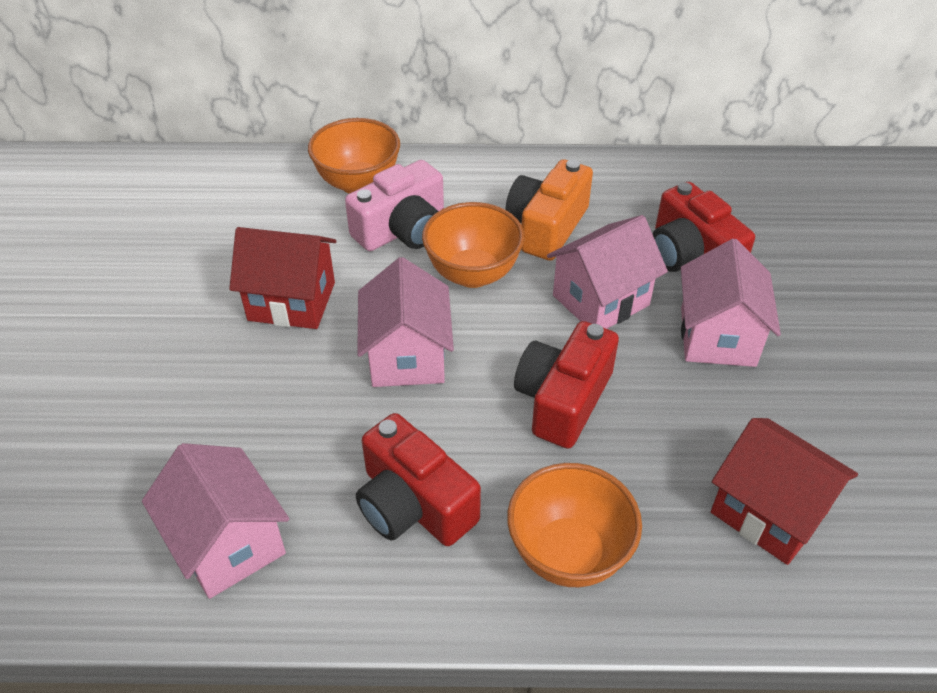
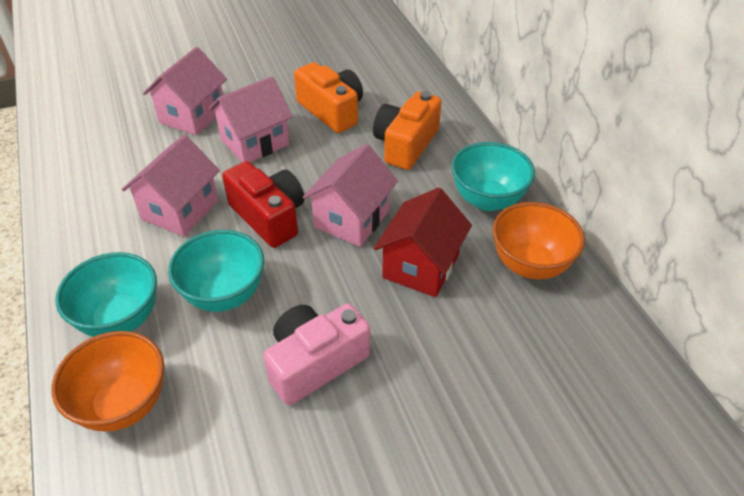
orange bowl: [308,118,400,193] [422,202,524,288] [507,463,642,587] = 3 -> [52,331,164,432] [492,202,585,279] = 2
orange camera: [505,160,593,261] = 1 -> [294,62,363,133] [373,91,442,170] = 2
red camera: [356,413,481,546] [514,321,619,449] [652,182,755,272] = 3 -> [222,161,305,248] = 1
red house: [229,227,337,329] [711,418,858,565] = 2 -> [374,188,472,297] = 1
turquoise bowl: none = 0 -> [55,252,157,337] [168,230,264,312] [451,142,535,211] = 3

